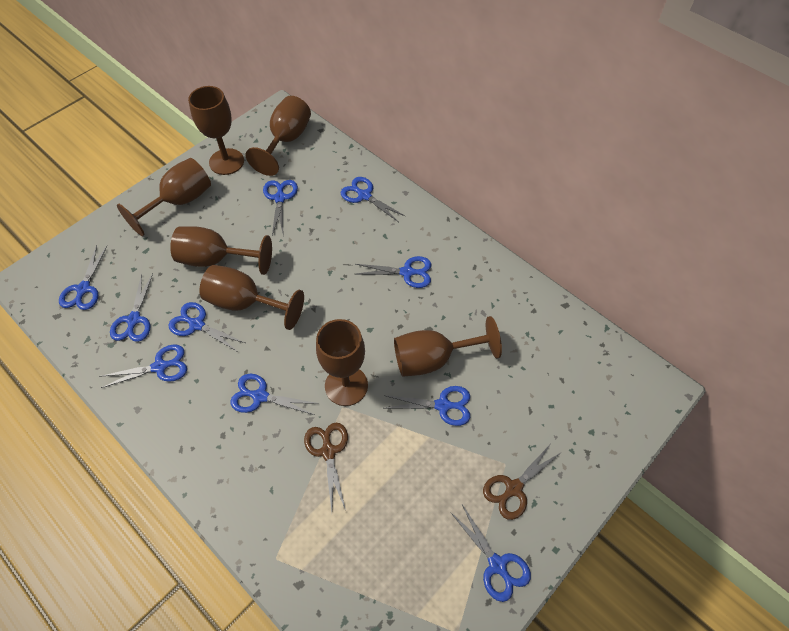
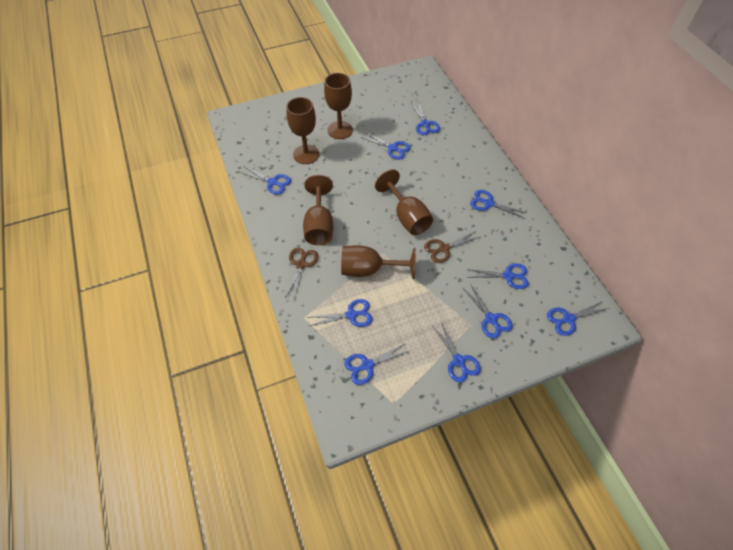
brown goblet: [117,158,211,236] [170,226,272,275] [188,86,244,175] [199,265,304,330] [246,96,311,176] [316,319,368,406] [394,316,502,377] = 7 -> [287,97,319,164] [303,175,333,245] [324,73,353,139] [341,245,416,279] [375,169,433,235] = 5

